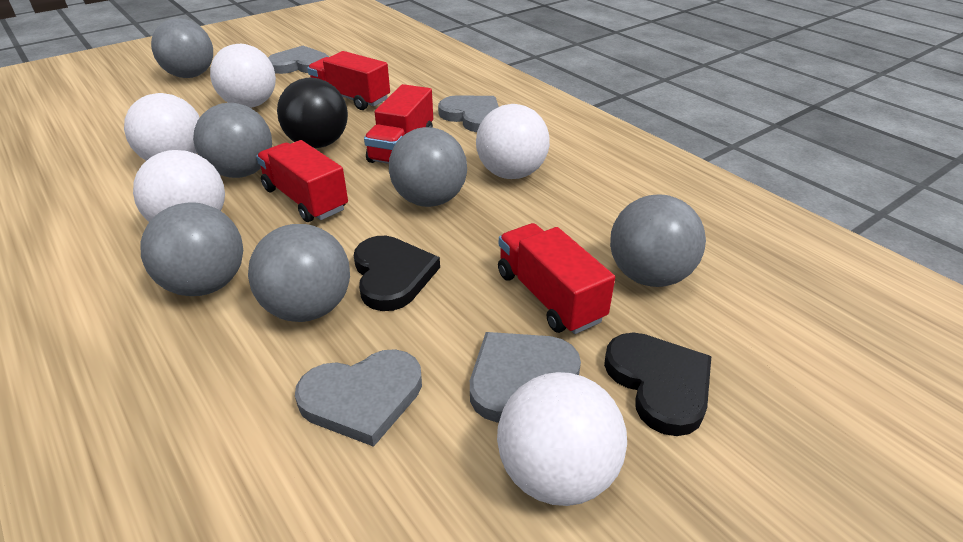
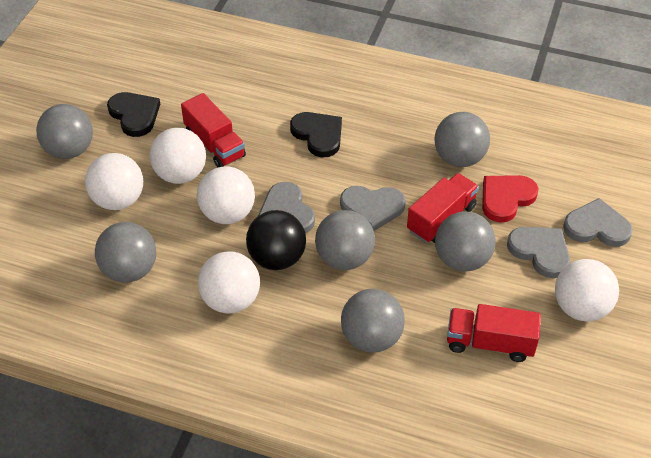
red heart: none = 0 -> [482,175,538,223] = 1
red truck: [256,140,348,222] [307,51,390,110] [364,84,433,164] [498,223,615,334] = 4 -> [181,93,246,167] [407,173,479,243] [447,304,541,362] = 3

